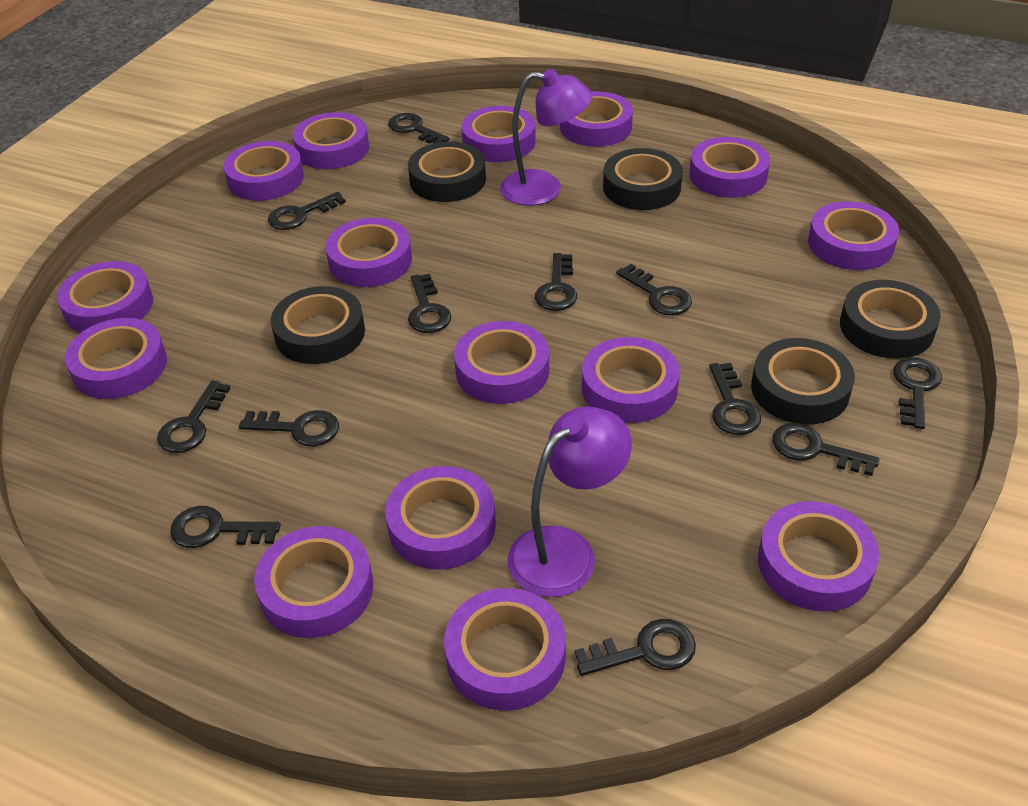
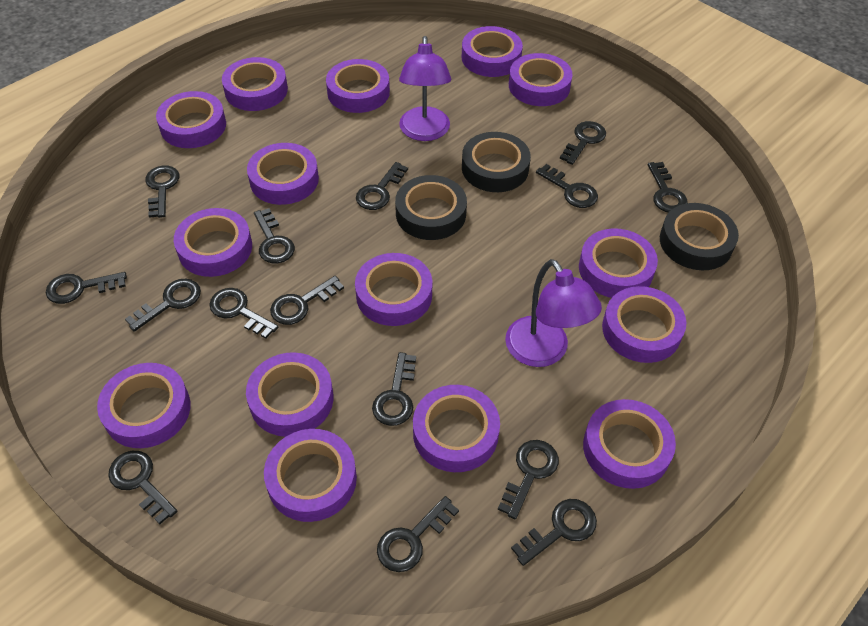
black key: [157,381,230,453] [170,506,281,548] [239,410,339,446] [268,192,346,230] [388,113,450,144] [408,274,451,333] [535,253,577,311] [574,619,696,676] [616,264,692,315] [709,363,761,435] [772,423,880,476] [893,357,942,429] = 12 -> [46,272,127,304] [108,451,178,524] [125,279,201,332] [145,166,179,218] [209,288,278,339] [254,208,295,264] [270,276,344,325] [356,162,408,210] [372,352,416,426] [377,496,459,572] [498,440,559,520] [511,499,597,566] [536,164,598,208] [560,121,606,165] [648,162,687,213] = 15
black tape: [271,286,365,364] [408,142,486,202] [603,148,683,210] [751,338,855,424] [840,280,941,359] = 5 -> [395,175,467,240] [462,132,531,192] [660,203,739,270] = 3

